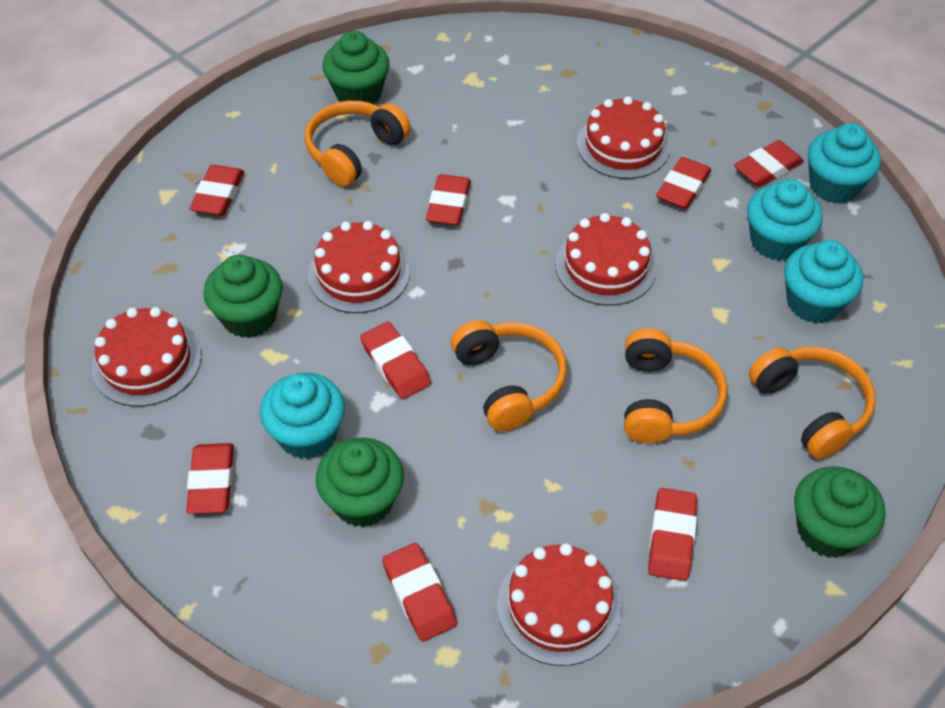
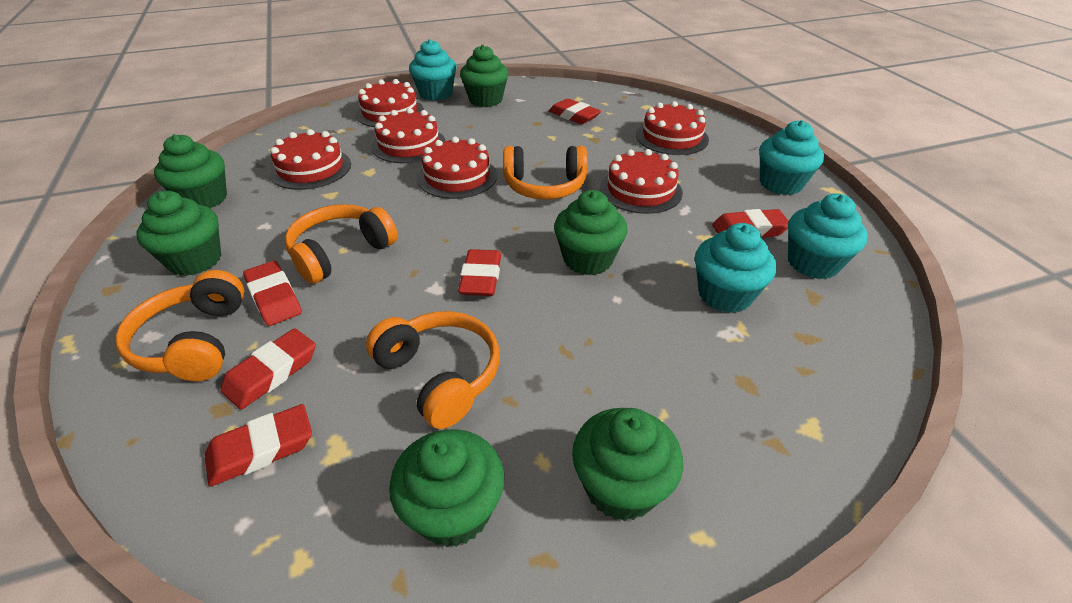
green cupcake: [203,255,283,338] [316,438,404,527] [322,31,390,104] [794,466,886,558] = 4 -> [136,191,221,276] [154,134,227,208] [389,429,504,547] [460,45,509,107] [554,190,627,275] [572,408,683,521] = 6
red cake: [92,307,201,407] [308,221,410,313] [497,543,622,666] [555,213,657,306] [577,96,671,179] = 5 -> [270,129,351,190] [356,79,424,127] [372,108,446,163] [417,137,497,199] [600,149,683,214] [636,101,709,155] = 6
red eraser: [186,443,234,514] [190,165,244,216] [360,322,431,399] [382,543,457,642] [426,174,471,226] [648,488,697,581] [656,157,711,209] [734,140,804,187] = 8 -> [204,404,312,487] [220,328,316,410] [243,261,302,326] [458,249,501,296] [549,98,601,124] [712,209,789,238] = 6

